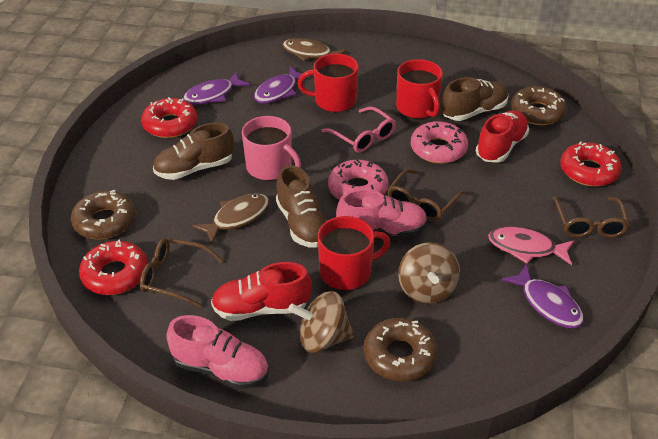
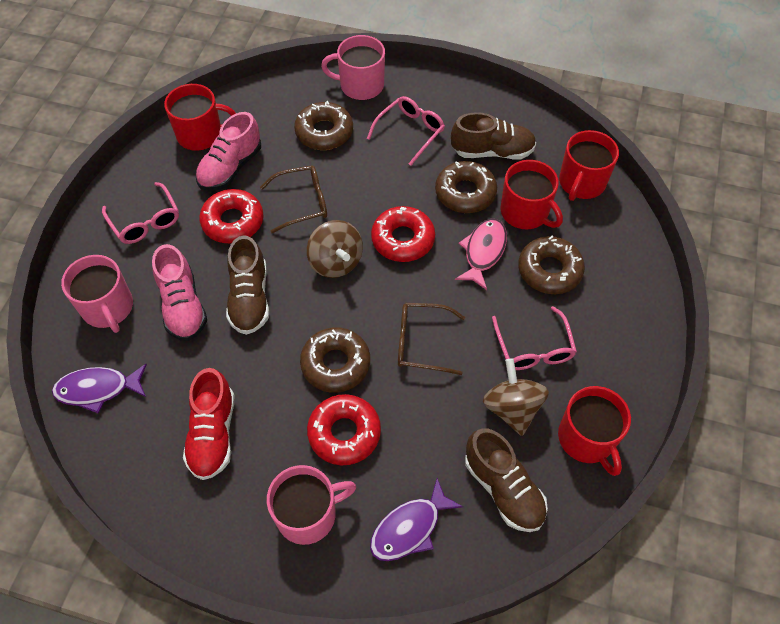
brown donut: [71,190,136,239] [364,318,438,381] [511,86,567,125] = 3 -> [294,101,353,150] [300,327,370,393] [435,161,497,213] [518,236,585,294] = 4
brown fish: [193,193,270,244] [283,38,347,61] = 2 -> none = 0
brown glasses: [140,238,223,308] [387,169,465,221] [553,196,630,238] = 3 -> [260,166,327,233] [398,303,465,375] = 2
pink donut: [328,159,388,200] [411,121,468,164] = 2 -> none = 0
pink glasses: [322,107,396,152] = 1 -> [102,182,179,244] [367,96,445,166] [492,306,577,370] = 3
pink mug: [242,116,301,180] = 1 -> [61,255,133,333] [267,465,356,545] [321,35,385,100] = 3
purple fish: [183,72,250,105] [254,66,311,104] [502,264,584,328] = 3 -> [52,364,147,413] [370,478,463,561] = 2
red mug: [298,53,359,112] [318,216,391,290] [396,59,443,119] = 3 -> [164,84,236,151] [501,160,563,229] [558,386,631,476] [559,130,619,201] = 4
red shoe: [211,262,312,321] [476,110,529,163] = 2 -> [183,368,234,480] = 1

